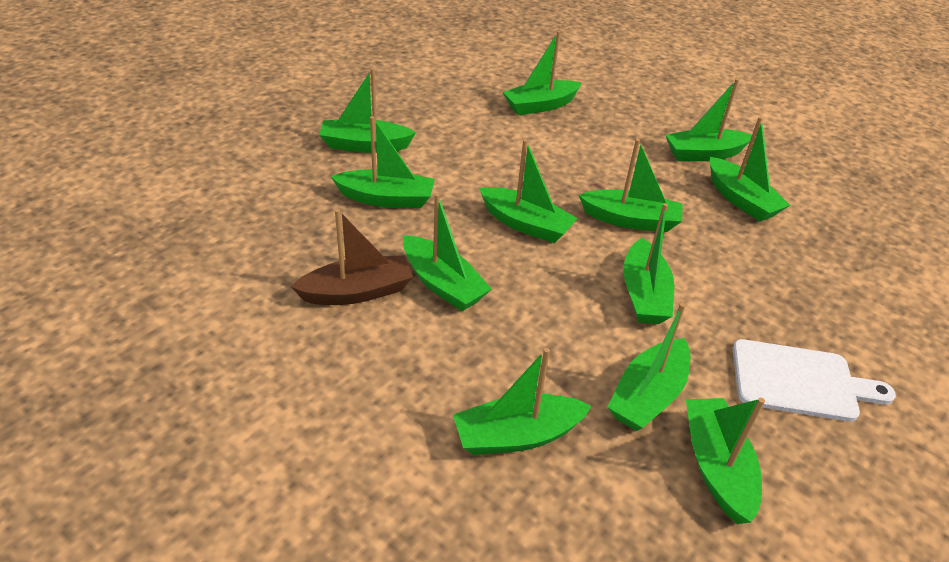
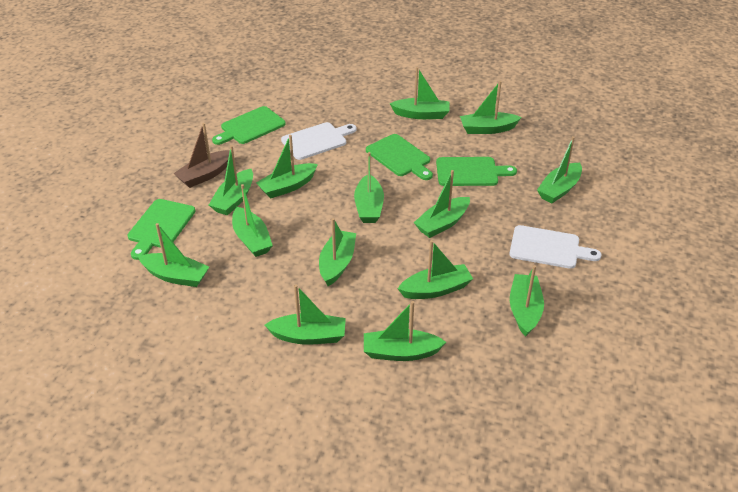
green boat: [319,68,416,153] [331,116,435,208] [403,193,492,311] [453,348,592,455] [479,139,578,243] [503,31,582,115] [579,139,682,232] [608,303,691,431] [623,203,674,324] [666,79,752,161] [686,398,765,524] [710,117,790,222] = 12 -> [138,223,209,287] [209,145,253,216] [232,184,273,257] [256,135,318,199] [265,285,346,345] [319,218,356,286] [354,152,384,223] [364,301,446,361] [389,67,450,119] [398,240,473,299] [414,170,470,238] [460,81,522,134] [510,265,544,337] [537,136,582,203] = 14
green cutting board: none = 0 -> [128,199,196,260] [212,106,286,145] [366,134,433,180] [436,157,517,186] = 4
white cutting board: [733,339,896,422] = 1 -> [281,122,356,160] [509,225,601,269] = 2

